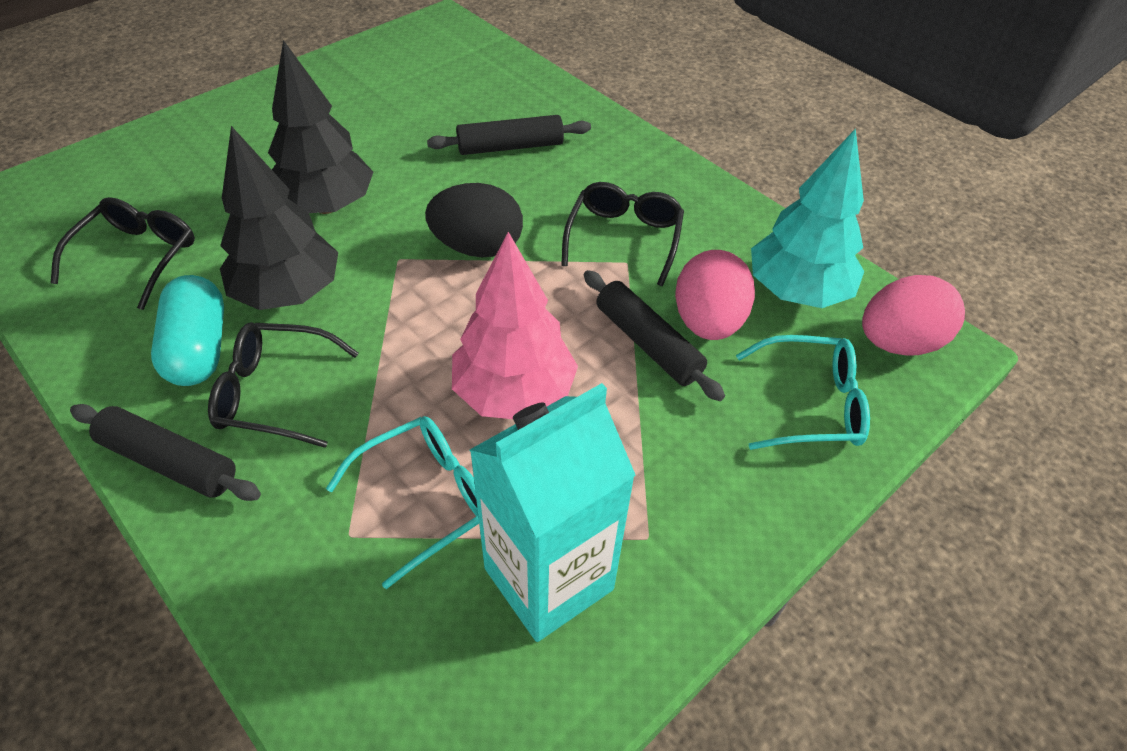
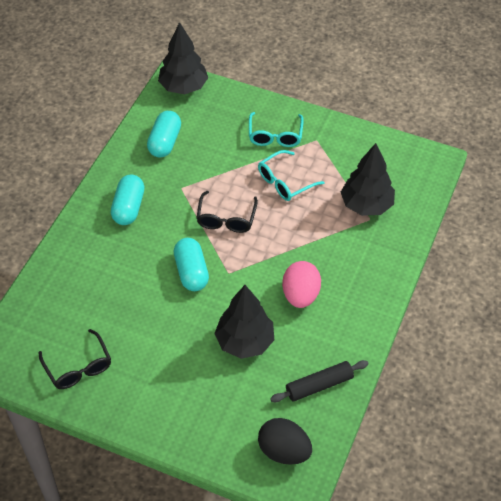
black glasses: [50,197,195,310] [208,322,359,448] [561,182,684,286] = 3 -> [39,329,111,389] [196,191,258,233] = 2
black rolling pin: [70,404,261,501] [427,115,591,155] [584,270,725,401] = 3 -> [270,360,368,402] = 1
black tree: [220,126,338,310] [268,40,373,214] = 2 -> [158,22,208,94] [214,285,274,359] [341,143,395,216] = 3
pink egg: [675,250,755,340] [862,275,965,356] = 2 -> [282,261,321,308] = 1
pink tree: [452,232,578,419] = 1 -> none = 0
turquoise capsule: [151,275,224,386] = 1 -> [111,175,145,225] [147,111,181,157] [174,238,209,291] = 3
turquoise carton: [470,383,636,642] = 1 -> none = 0
turquoise tree: [751,128,865,308] = 1 -> none = 0

